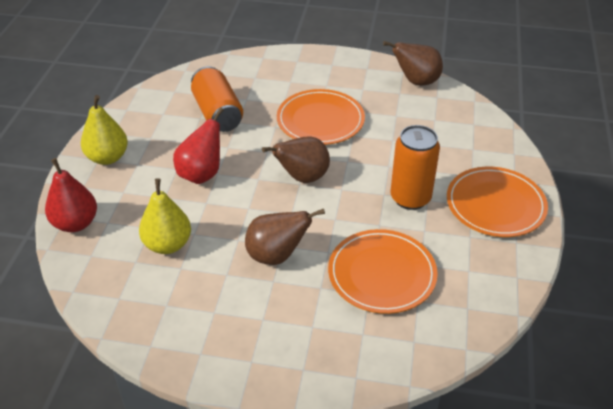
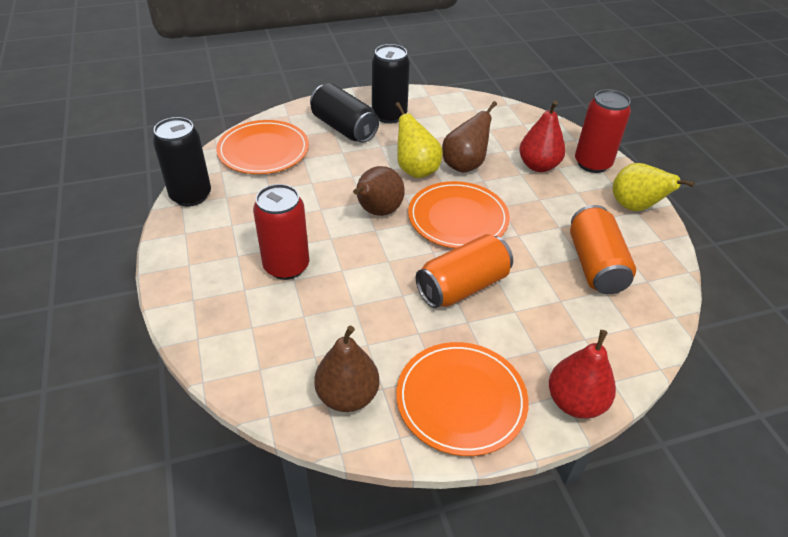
black can: none = 0 -> [153,117,211,207] [310,83,379,143] [372,44,410,123] = 3
red can: none = 0 -> [253,184,309,280] [575,89,631,173] = 2

